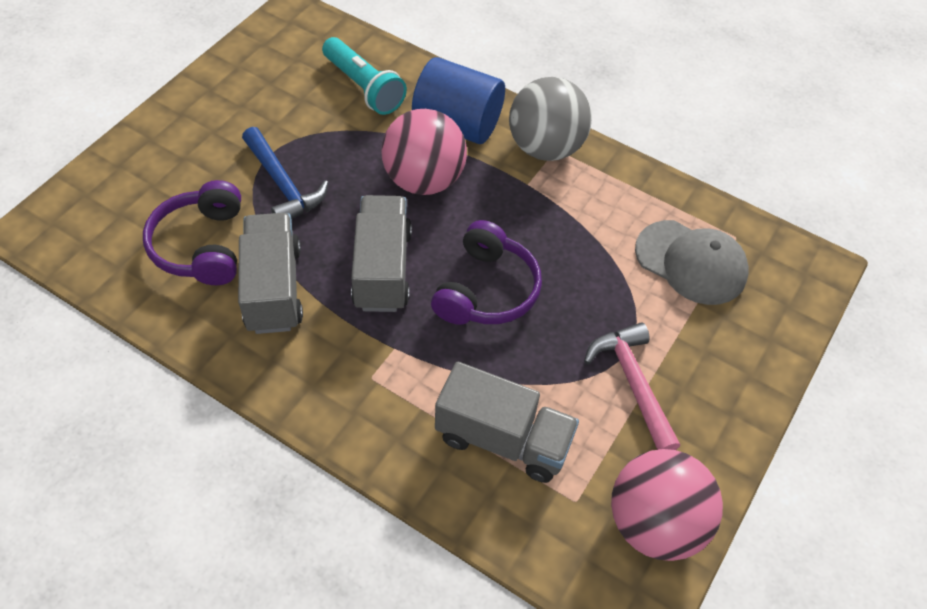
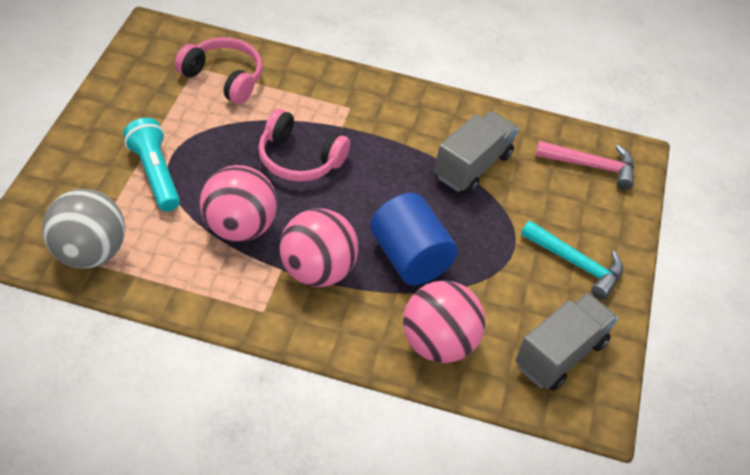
blue hammer: [242,127,328,219] = 1 -> none = 0
grey cap: [635,220,749,305] = 1 -> none = 0
grey truck: [238,213,303,334] [351,195,412,312] [435,361,579,483] = 3 -> [434,111,519,193] [515,293,618,391] = 2
pink ball: [381,109,467,195] [611,449,723,561] = 2 -> [200,165,277,242] [279,209,358,287] [403,280,485,363] = 3
pink headphones: none = 0 -> [175,37,262,104] [258,109,350,182] = 2
purple headphones: [143,180,241,285] [431,220,542,325] = 2 -> none = 0
turquoise hammer: none = 0 -> [521,221,623,300] = 1

